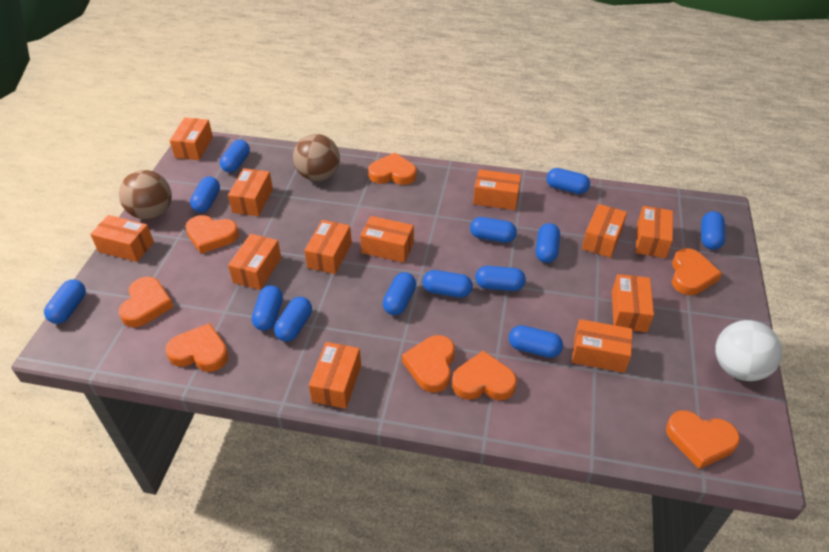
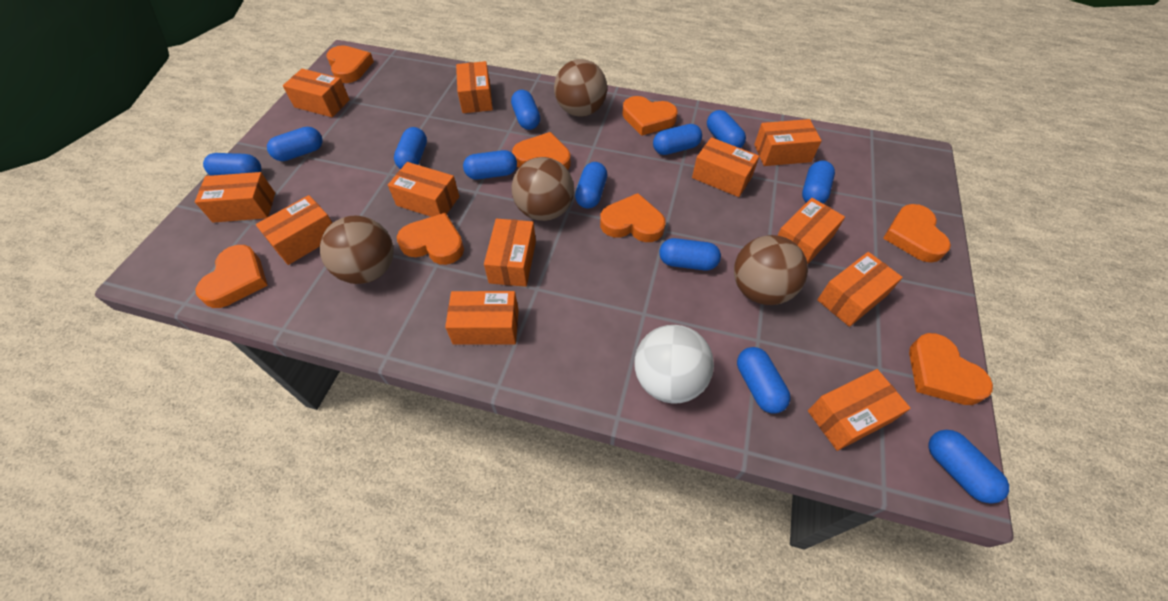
blue capsule: [44,280,86,324] [190,176,220,213] [220,140,250,173] [252,285,283,331] [274,297,312,342] [383,272,416,315] [423,270,473,298] [470,217,517,243] [475,266,526,291] [509,325,563,358] [536,223,560,263] [546,168,590,194] [701,211,725,250] = 13 -> [203,153,261,176] [267,127,322,161] [394,127,427,169] [463,150,517,180] [511,90,540,130] [575,162,607,208] [653,124,702,155] [659,238,721,270] [707,110,746,148] [737,347,791,413] [802,160,835,203] [929,430,1009,504] = 12
brown ball: [119,170,172,220] [293,134,340,181] = 2 -> [320,216,393,284] [511,157,574,221] [554,59,607,117] [734,235,808,305] = 4

